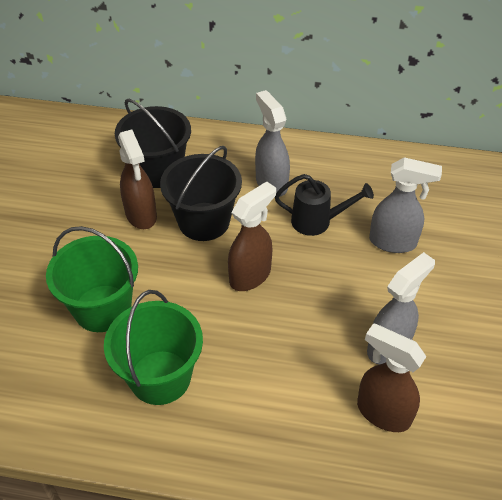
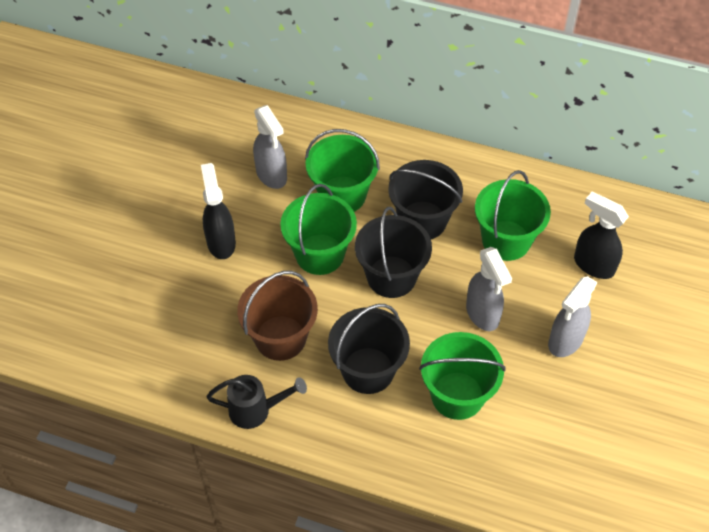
black bucket: [115,99,191,188] [160,146,242,241] = 2 -> [328,304,410,394] [355,207,432,298] [388,160,463,239] = 3
black spray bottle: none = 0 -> [201,163,236,259] [574,192,629,279] = 2
brown bucket: none = 0 -> [237,271,318,361] = 1
brown spray bottle: [118,129,157,229] [228,181,276,291] [357,323,426,432] = 3 -> none = 0
green bucket: [46,226,138,332] [104,290,203,405] = 2 -> [280,184,357,275] [305,129,380,212] [419,332,505,420] [475,170,551,261] = 4

